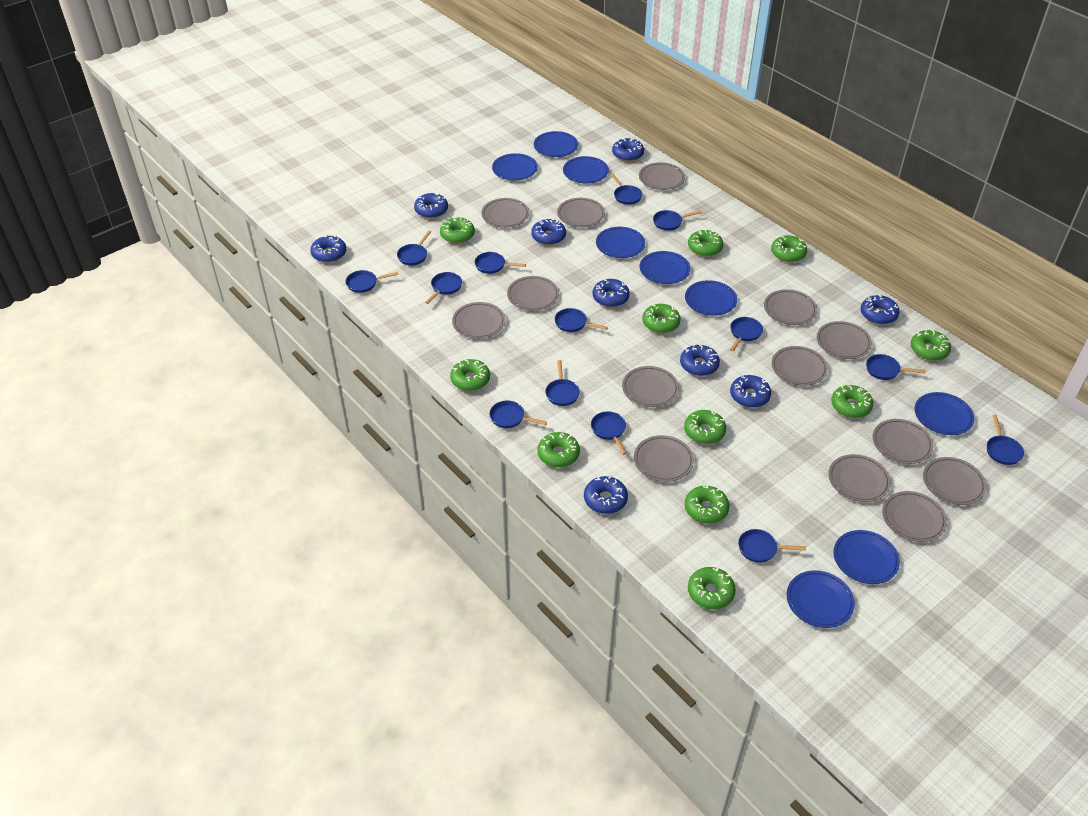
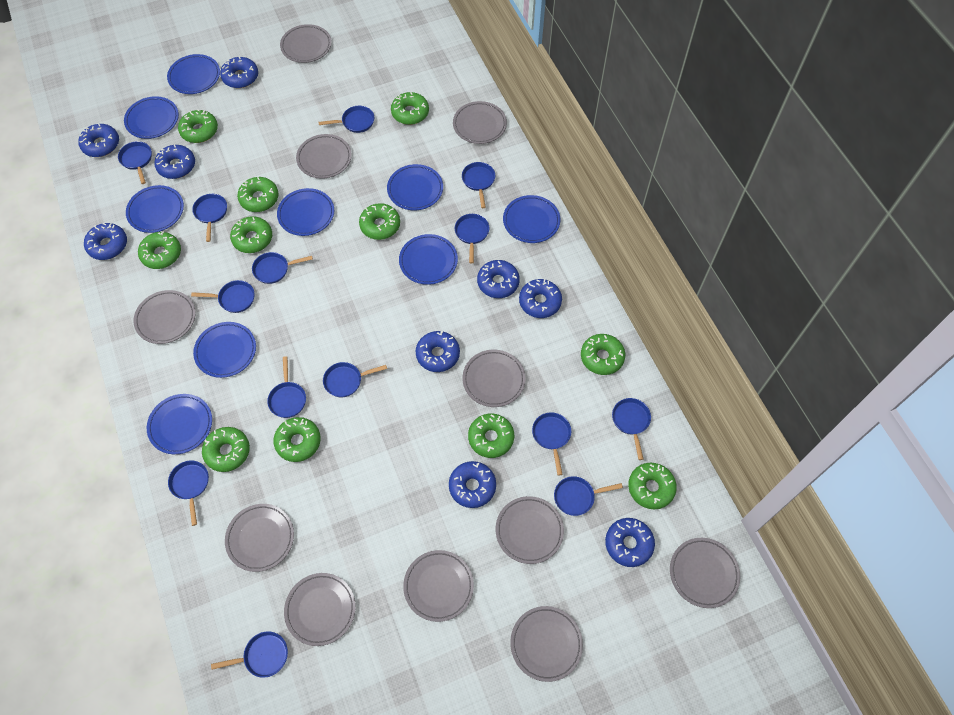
grey plate: [452,302,506,339] [481,198,529,228] [507,276,559,311] [557,198,605,227] [622,366,679,407] [634,435,694,482] [639,162,685,190] [764,289,817,325] [772,346,828,386] [817,321,872,359] [828,454,891,502] [873,419,933,464] [882,491,947,542] [923,457,986,505] = 14 -> [134,290,196,344] [225,504,294,572] [280,24,332,63] [284,573,356,646] [296,134,352,179] [403,550,474,622] [453,101,507,144] [462,350,526,407] [496,496,564,564] [510,606,583,682] [670,538,740,608] = 11

